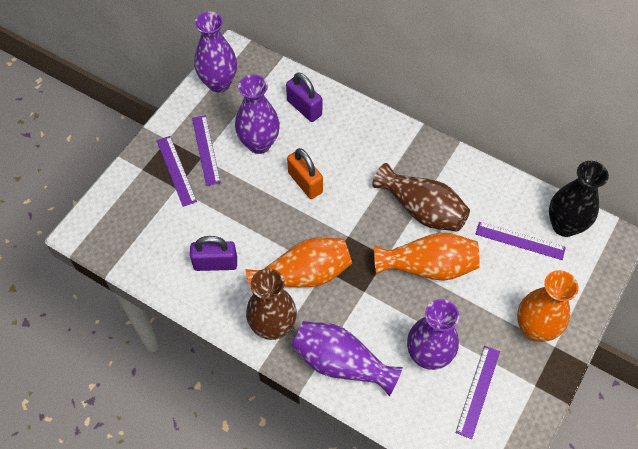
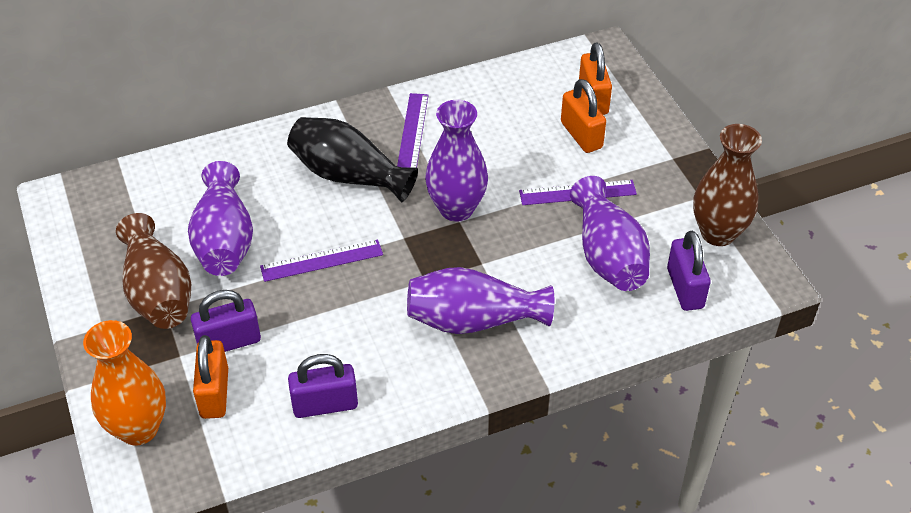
orange padlock: [287,148,323,199] = 1 -> [193,335,228,419] [561,79,606,153] [579,43,612,115] = 3
orange vase: [245,237,352,294] [374,233,480,281] [517,270,579,342] = 3 -> [83,320,166,446] = 1
purple padlock: [190,236,237,271] [286,73,322,122] = 2 -> [191,290,261,352] [288,354,358,418] [667,231,711,311] = 3
purple ruler: [157,136,197,207] [192,115,221,186] [456,346,500,439] [476,222,566,260] = 4 -> [260,240,383,282] [397,93,428,168] [519,180,637,205] = 3

